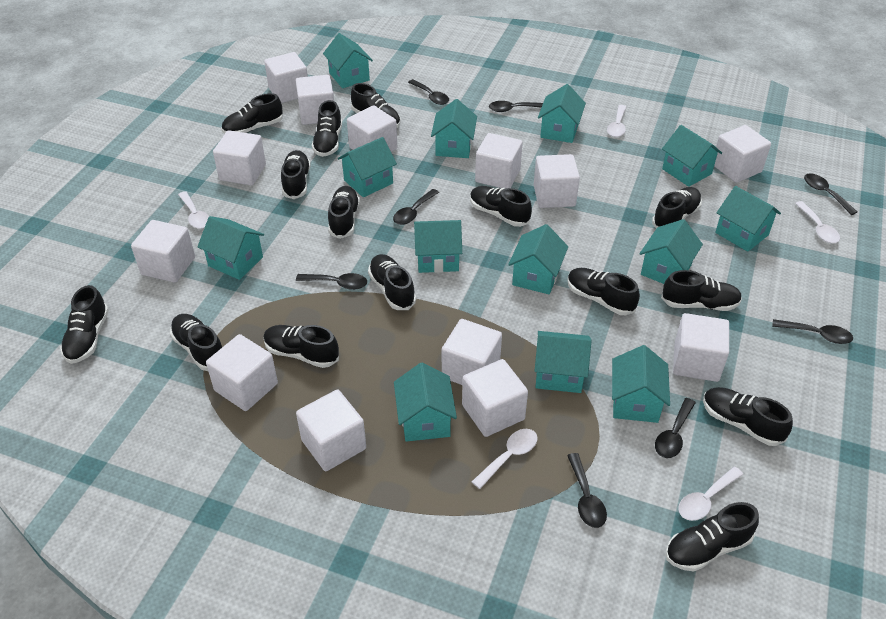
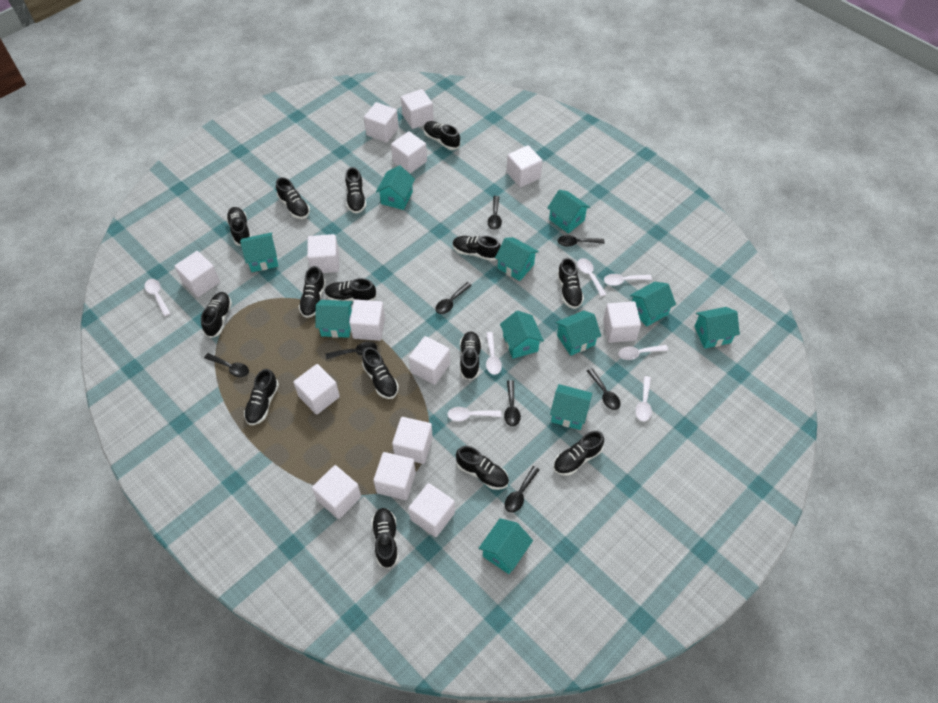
turquoise house: [197,216,264,280] [323,33,373,88] [338,137,397,197] [394,363,457,442] [414,220,462,273] [431,99,477,158] [508,224,568,294] [534,331,591,393] [538,84,586,143] [612,345,670,423] [640,219,703,284] [662,125,722,187] [715,186,781,252] = 13 -> [240,232,278,272] [316,300,353,338] [376,165,415,210] [479,518,533,574] [495,237,539,281] [500,311,544,359] [547,190,590,234] [550,384,592,430] [555,310,601,356] [630,282,676,327] [694,307,740,349] = 11
white cube: [131,220,195,283] [206,334,278,411] [213,130,266,185] [264,52,308,103] [296,75,334,125] [296,389,366,471] [347,105,397,152] [442,319,502,385] [462,359,528,437] [475,133,523,188] [534,154,580,208] [673,313,729,382] [714,125,771,183] = 13 -> [174,251,220,297] [293,364,340,415] [307,234,339,273] [312,465,361,519] [349,299,385,341] [364,102,399,142] [373,452,416,500] [391,131,427,174] [392,417,433,464] [401,89,434,129] [408,483,455,537] [409,336,450,385] [507,145,542,187] [603,301,641,343] = 14
white spoon: [178,191,209,229] [472,429,538,489] [607,105,626,137] [678,467,743,521] [795,201,840,243] = 5 -> [145,279,171,317] [447,407,501,421] [486,332,502,375] [577,258,607,297] [604,274,652,286] [618,345,668,360] [635,376,652,421] = 7

